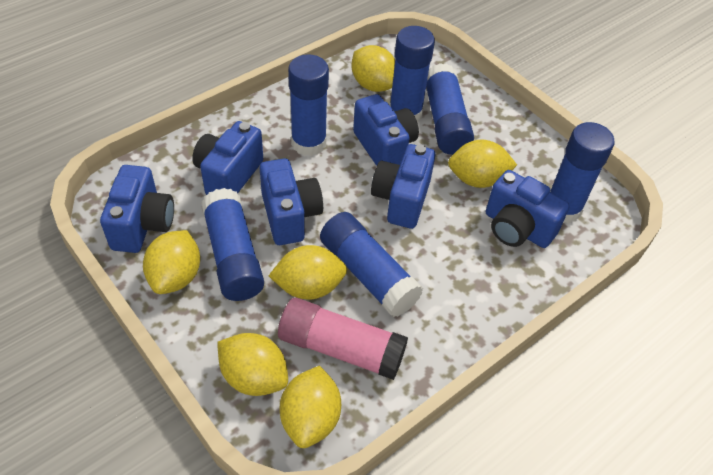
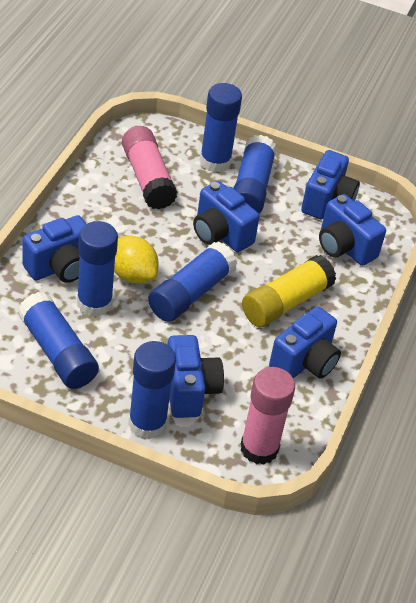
pink glue stick: [278,298,408,380] = 1 -> [122,126,177,210] [240,367,295,465] = 2
yellow glue stick: none = 0 -> [242,255,336,327] = 1
yellow lemon: [143,230,200,294] [217,333,288,396] [269,245,347,299] [280,365,341,448] [352,45,395,92] [448,140,517,188] = 6 -> [114,235,159,284] = 1

